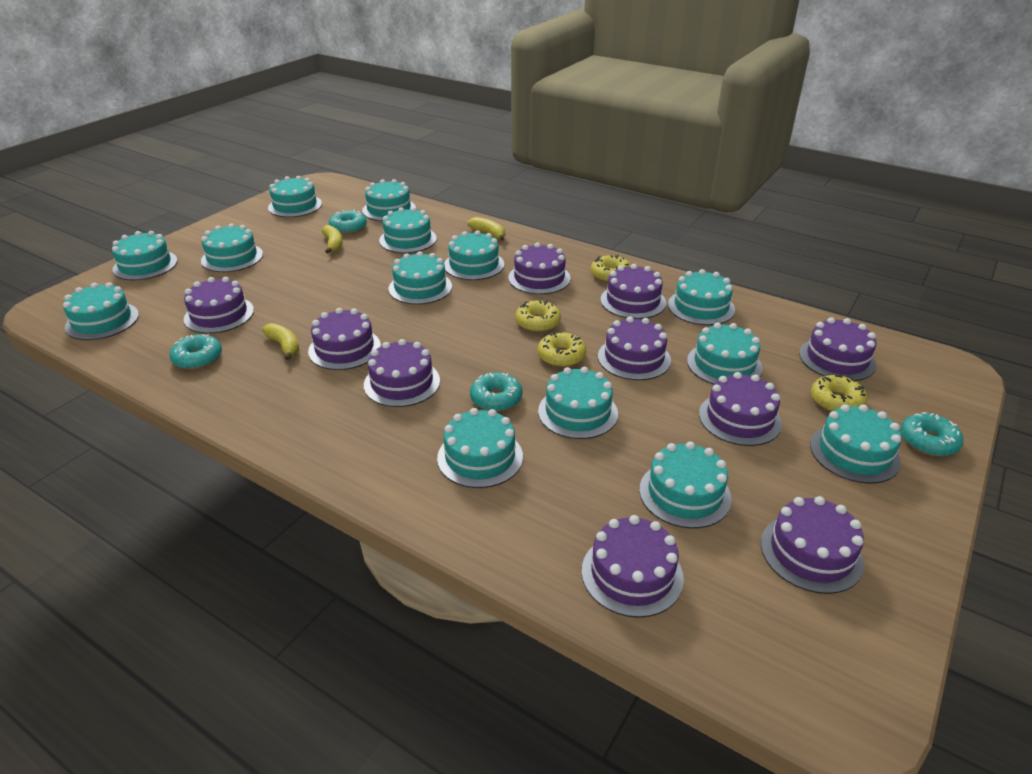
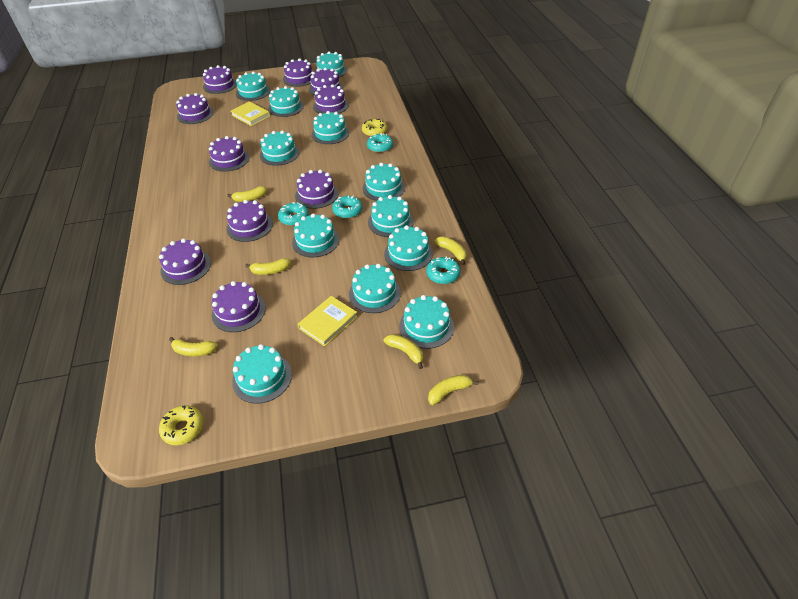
turquoise cake: [63,282,139,340] [112,231,177,280] [201,224,263,272] [268,176,322,217] [362,179,416,221] [379,207,437,253] [388,251,452,305] [437,408,523,488] [444,230,504,280] [538,367,618,439] [639,442,732,528] [668,269,735,325] [687,323,763,384] [810,404,902,484] = 14 -> [232,344,292,404] [236,71,270,101] [260,130,300,166] [268,86,304,117] [292,213,339,257] [311,111,349,144] [315,51,347,77] [349,264,401,313] [362,163,405,201] [368,195,414,237] [384,225,433,271] [399,295,454,349] = 12
yellow banana: [262,323,299,360] [322,225,342,253] [467,217,505,241] = 3 -> [169,337,218,357] [227,186,267,202] [245,258,291,275] [384,334,423,369] [428,375,479,405] [435,236,467,265] = 6
yellow book: none = 0 -> [231,102,270,126] [298,296,358,347] = 2
yellow donut: [515,300,561,332] [537,331,586,367] [591,255,631,283] [811,374,867,412] = 4 -> [159,405,204,445] [362,119,387,137] = 2

